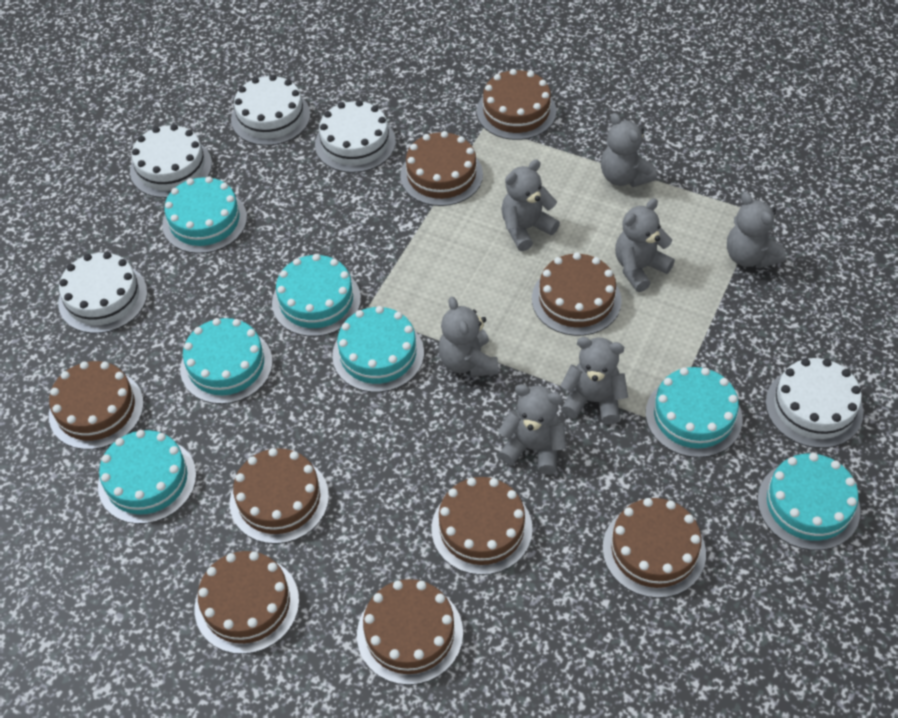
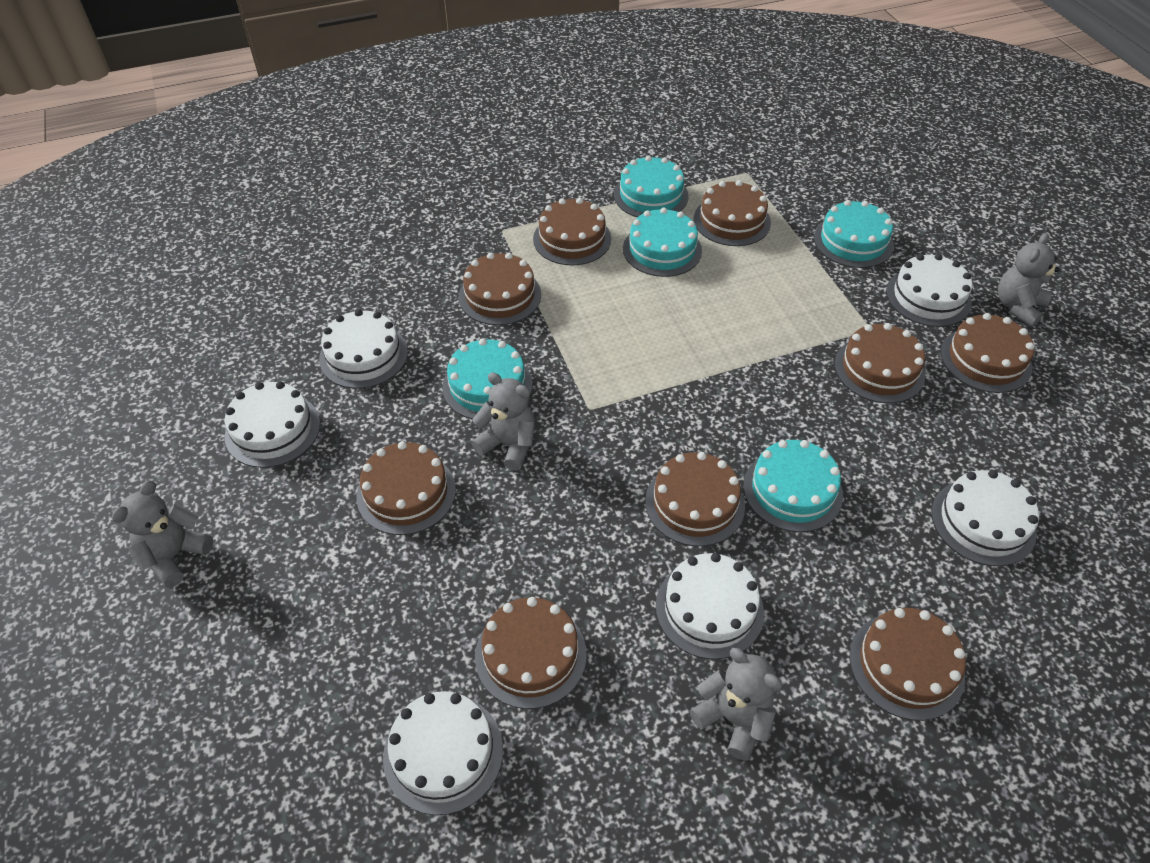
grey teddy bear: [438,297,498,377] [498,384,566,474] [501,160,560,251] [560,337,628,425] [601,113,657,187] [615,198,675,292] [727,192,786,268] = 7 -> [112,480,213,588] [471,372,535,471] [690,648,782,761] [998,233,1060,327] = 4
turquoise cake: [98,430,196,524] [162,176,247,254] [180,318,273,404] [272,254,361,337] [332,306,424,392] [646,367,743,458] [757,453,860,550] = 7 -> [442,338,532,419] [614,155,689,217] [623,208,702,277] [744,440,843,532] [814,200,894,268] = 5
white cake: [58,252,147,333] [130,124,212,198] [231,75,310,146] [315,100,396,173] [766,358,863,448] = 5 -> [224,381,320,468] [319,309,408,389] [383,691,503,815] [656,553,764,659] [886,254,973,327] [932,470,1039,566] = 6

